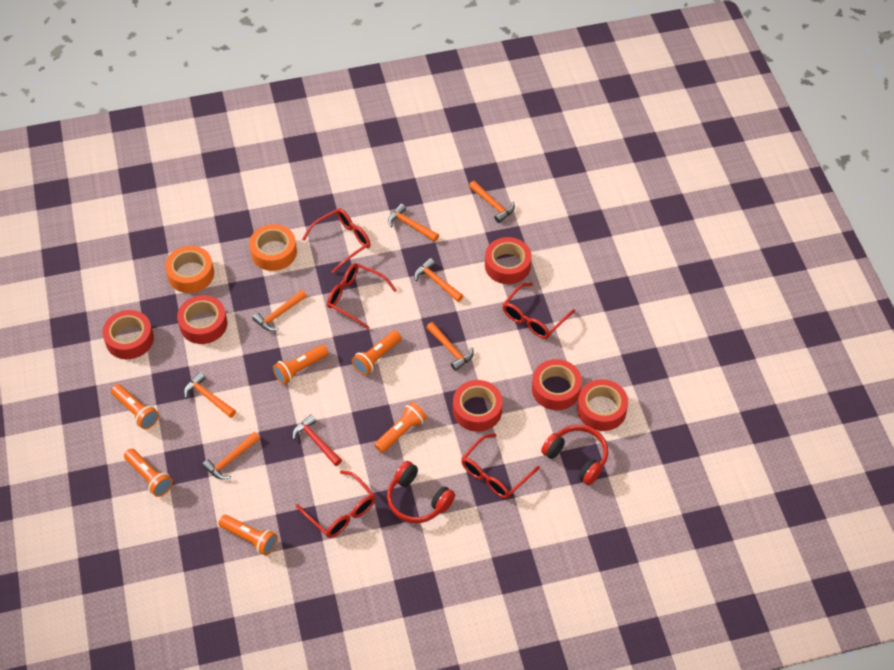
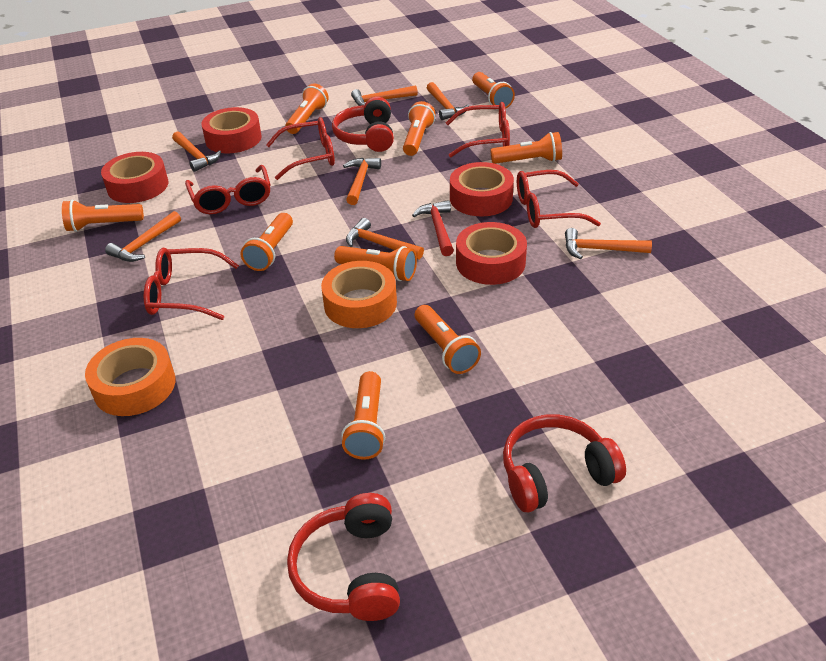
orange flashlight: [111,384,159,429] [124,449,173,497] [218,515,278,556] [273,345,328,385] [352,330,401,375] [374,402,427,453] = 6 -> [62,200,144,232] [240,213,293,271] [285,83,329,134] [334,246,417,281] [341,371,385,460] [403,101,435,156] [415,305,481,374] [472,72,515,109] [490,132,562,164] = 9
red headphones: [387,461,455,523] [541,425,608,485] = 2 -> [287,493,400,621] [332,97,394,152] [503,414,626,512] = 3
red tape: [102,310,154,359] [177,295,227,344] [453,380,503,432] [485,237,532,284] [532,359,582,410] [577,379,628,431] = 6 -> [101,152,168,203] [201,107,262,153] [450,162,514,216] [456,222,527,285] = 4

